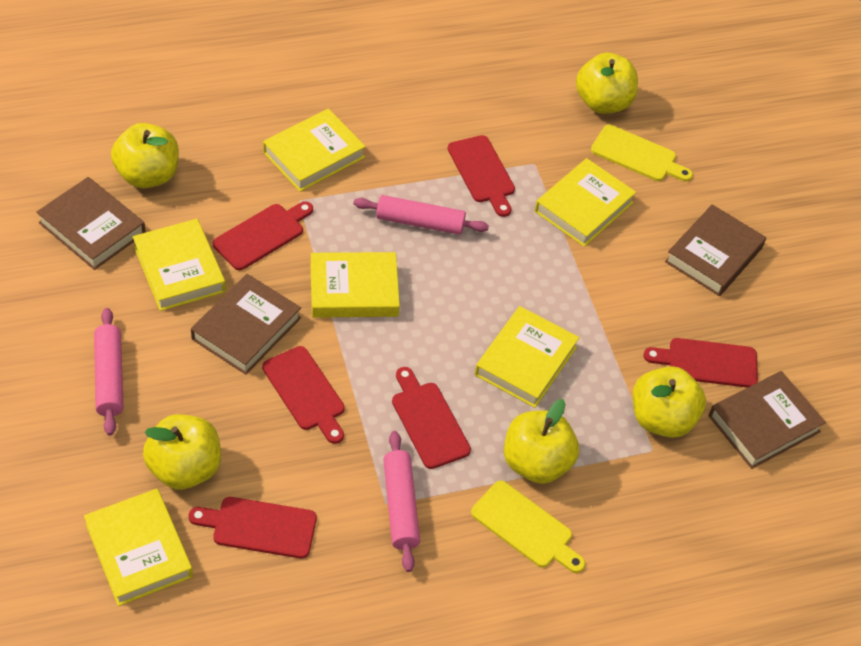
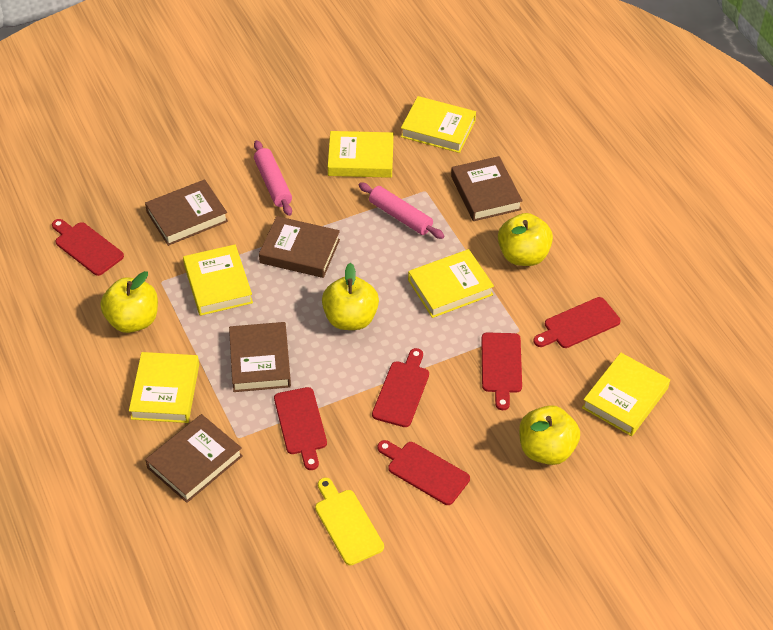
brown book: [36,177,146,270] [191,274,301,375] [665,204,766,296] [709,371,826,469] = 4 -> [145,179,228,246] [145,414,243,503] [229,322,291,392] [259,216,340,278] [451,156,523,221] = 5
pink rolling pin: [94,308,123,436] [353,195,489,235] [383,431,420,572] = 3 -> [254,140,292,216] [358,182,444,239] = 2
yellow apple: [111,123,179,188] [143,414,221,490] [504,399,579,484] [576,52,638,114] [633,366,706,438] = 5 -> [100,271,158,333] [322,263,379,330] [498,213,553,266] [519,405,580,465] = 4
yellow cutting board: [471,481,585,573] [591,125,693,181] = 2 -> [315,478,384,565] = 1

